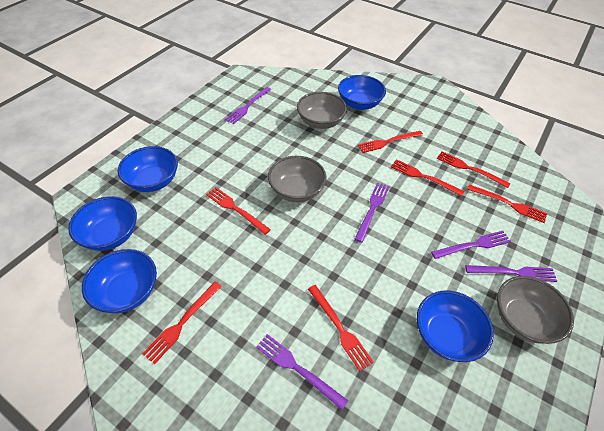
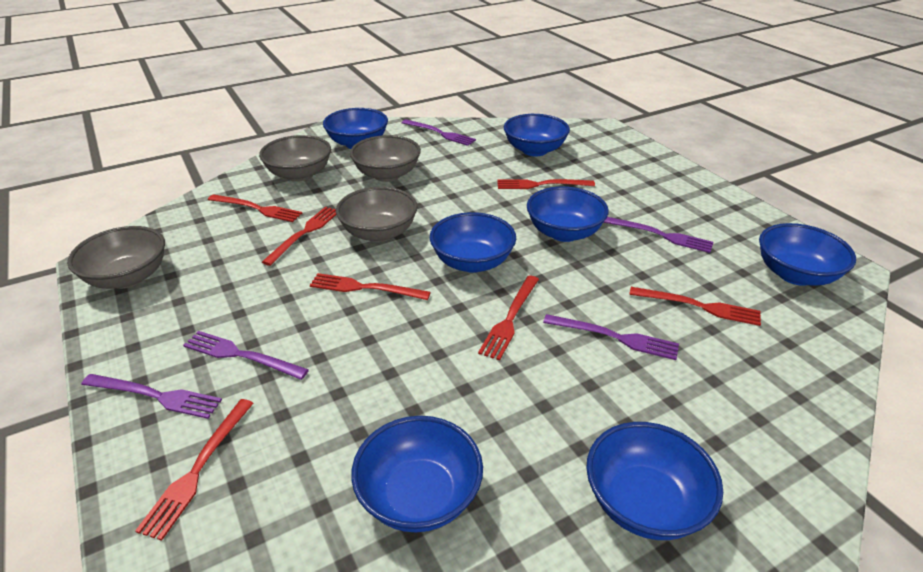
blue bowl: [68,196,137,251] [82,249,157,313] [118,146,178,192] [338,75,386,110] [417,290,494,362] = 5 -> [323,108,388,149] [351,416,483,532] [430,212,516,273] [504,114,570,156] [527,186,609,242] [586,422,723,540] [759,223,856,286] = 7
grey bowl: [268,156,326,202] [297,92,347,129] [497,276,574,344] = 3 -> [67,226,165,289] [259,135,331,182] [336,187,418,242] [350,135,421,182] = 4

